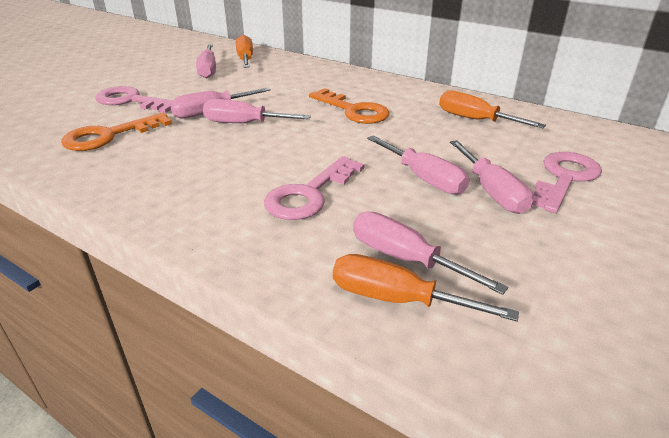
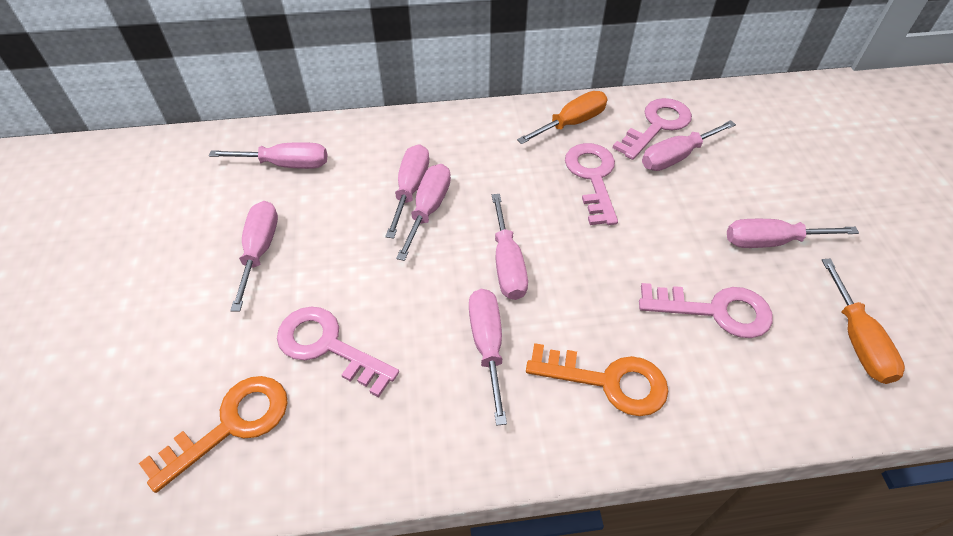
orange screwdriver: [236,35,253,68] [333,254,519,322] [439,90,546,128] = 3 -> [517,91,607,144] [822,259,905,384] = 2
pink key: [95,86,173,113] [264,156,364,220] [532,152,602,213] = 3 -> [277,307,399,397] [565,143,618,225] [613,98,692,160] [639,283,773,338] = 4
pink screwdriver: [170,87,271,118] [196,44,216,78] [203,99,311,123] [353,211,508,295] [367,136,470,195] [450,140,533,214] = 6 -> [209,142,327,169] [230,201,278,312] [385,144,429,239] [396,164,451,261] [469,289,507,426] [492,194,528,300] [642,120,736,171] [727,219,859,248] = 8

